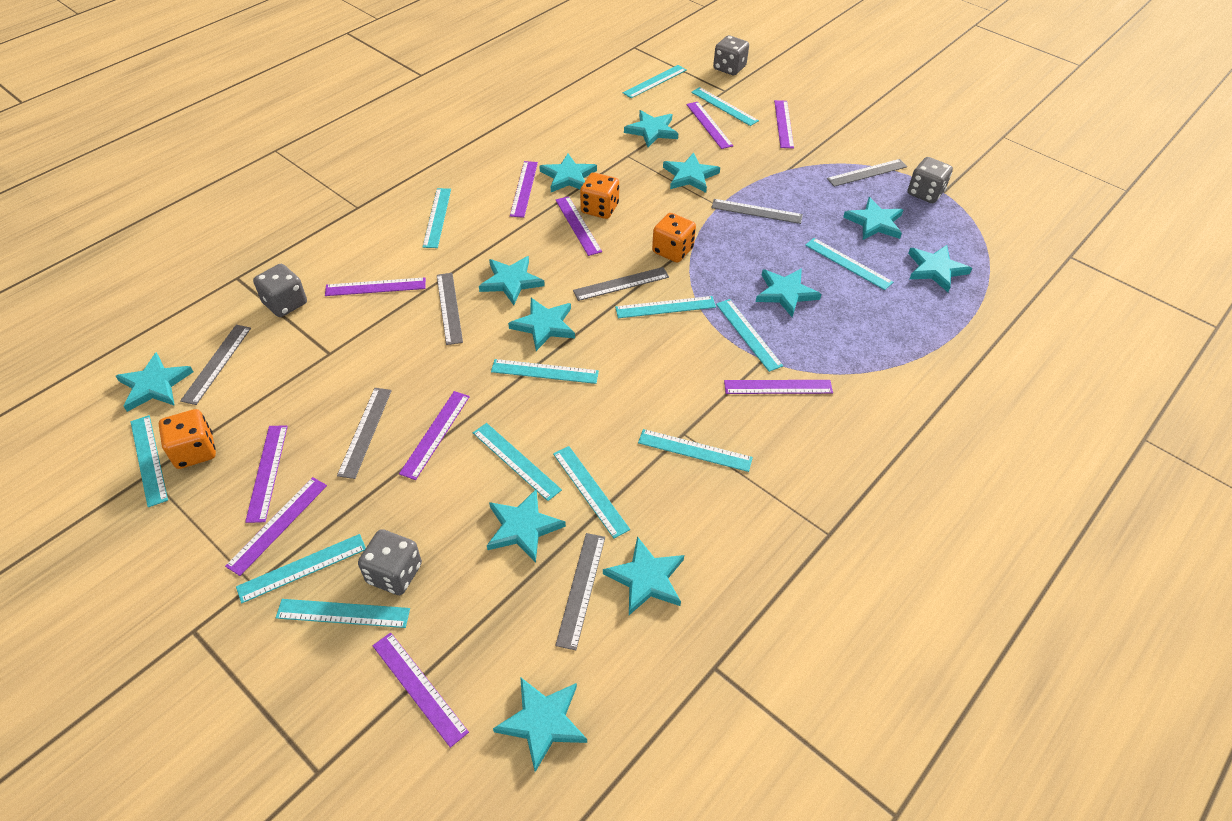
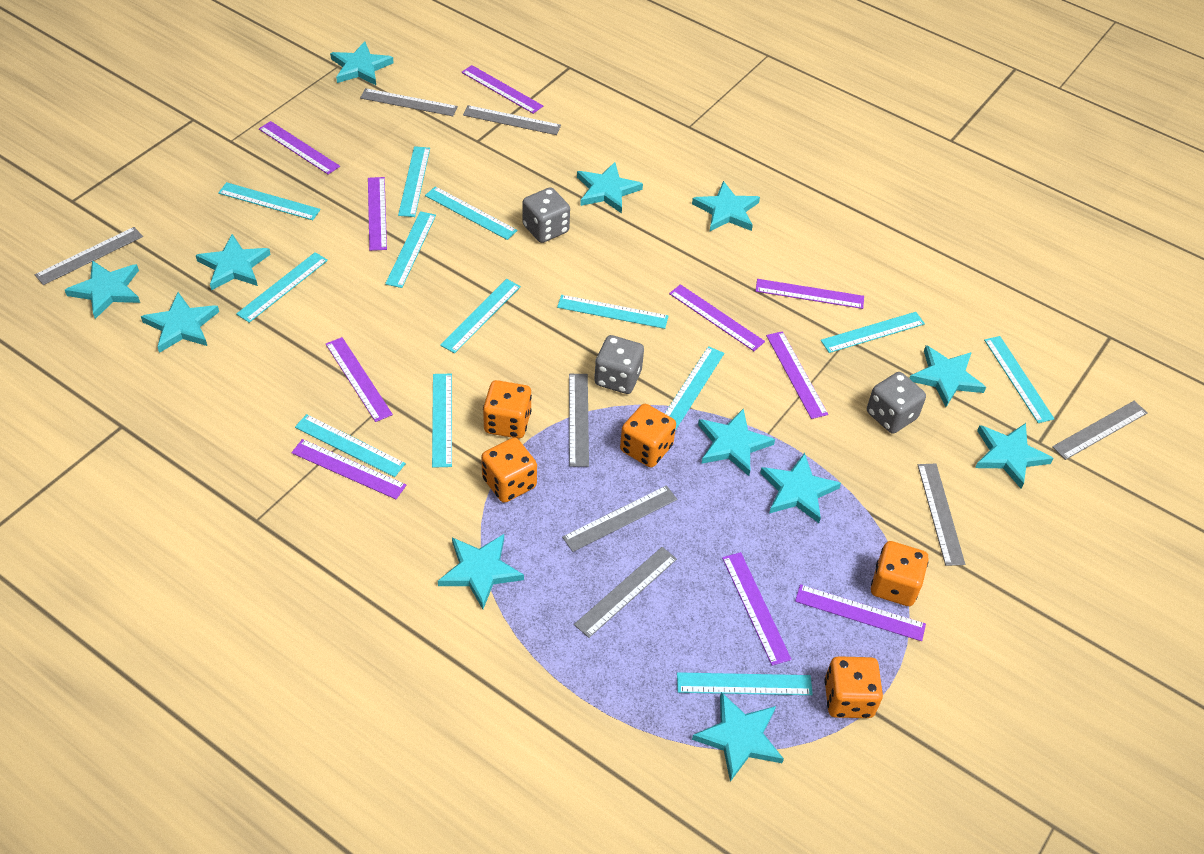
grey dice: [253,264,307,317] [358,529,422,595] [713,35,749,75] [908,157,953,203] = 4 -> [522,187,570,243] [594,335,644,394] [867,372,926,434] = 3
grey ruler: [180,325,251,405] [337,388,392,479] [437,273,463,345] [555,533,605,650] [573,267,669,301] [711,199,803,224] [827,159,907,187] = 7 -> [35,227,143,285] [360,88,458,116] [463,105,561,135] [562,485,677,552] [569,374,589,467] [574,547,677,638] [918,464,965,566] [1052,401,1148,460] = 8
orange dice: [159,409,216,469] [580,172,619,219] [652,213,696,263] = 3 -> [481,438,537,503] [483,380,532,439] [620,404,676,467] [824,656,883,718] [871,541,929,606] = 5

